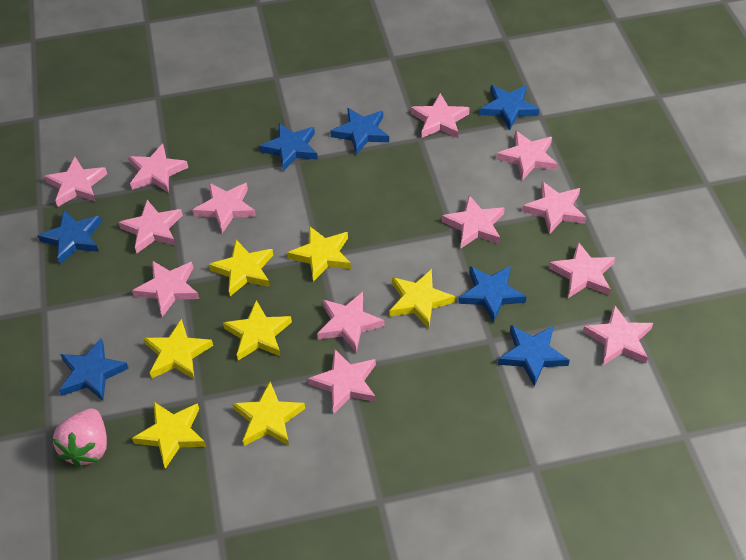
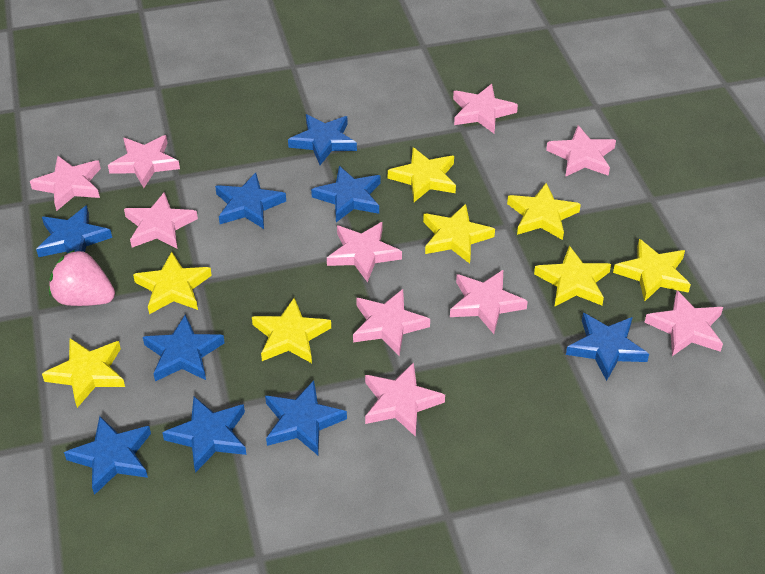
blue star: [37,210,102,264] [59,338,129,401] [259,123,318,171] [330,108,389,155] [458,266,527,323] [480,85,539,130] [498,325,570,387] = 7 -> [36,205,112,257] [64,416,151,495] [143,314,225,381] [162,396,246,473] [215,173,286,229] [265,381,347,455] [288,114,357,165] [311,166,380,222] [566,313,649,381] = 9
pink star: [44,157,107,207] [118,200,183,253] [129,144,188,193] [132,261,199,317] [192,183,256,233] [308,348,376,414] [317,292,384,353] [411,93,470,138] [442,195,505,248] [496,130,558,180] [522,181,586,235] [549,242,615,298] [583,304,653,365] = 13 -> [30,156,101,211] [108,135,180,188] [124,192,198,249] [327,222,402,282] [353,289,430,356] [365,362,445,437] [450,270,528,334] [453,84,518,133] [546,125,616,177] [644,290,723,356] = 10
yellow star: [132,402,206,469] [144,319,213,379] [209,240,273,296] [223,300,292,360] [232,382,305,446] [287,226,351,282] [390,269,455,328] = 7 -> [42,338,125,408] [133,252,212,314] [252,298,331,363] [388,147,456,202] [423,204,495,264] [507,183,581,240] [534,246,611,307] [613,239,691,302] = 8

